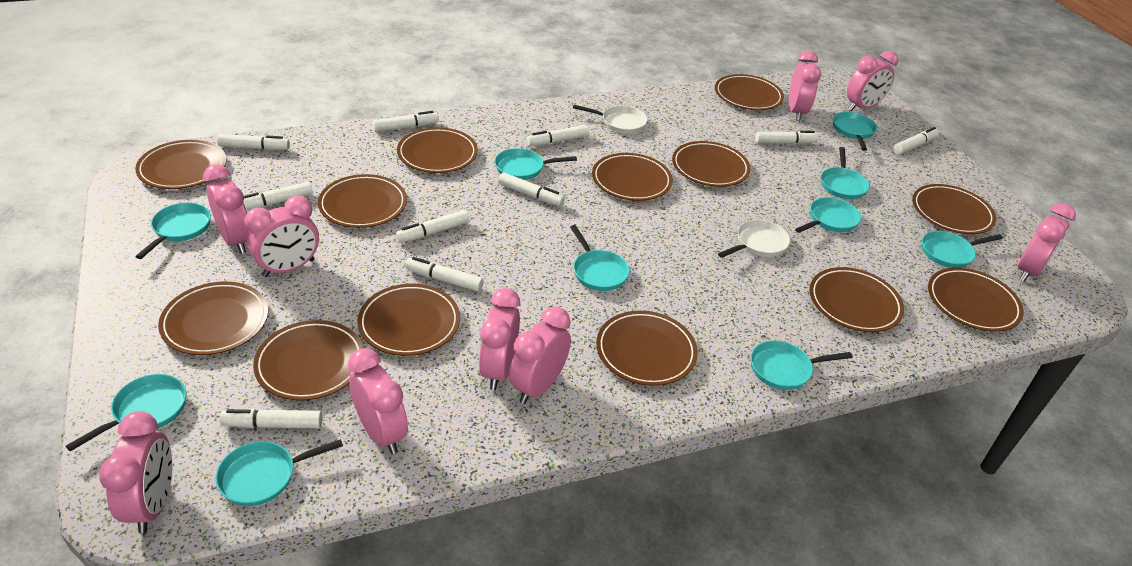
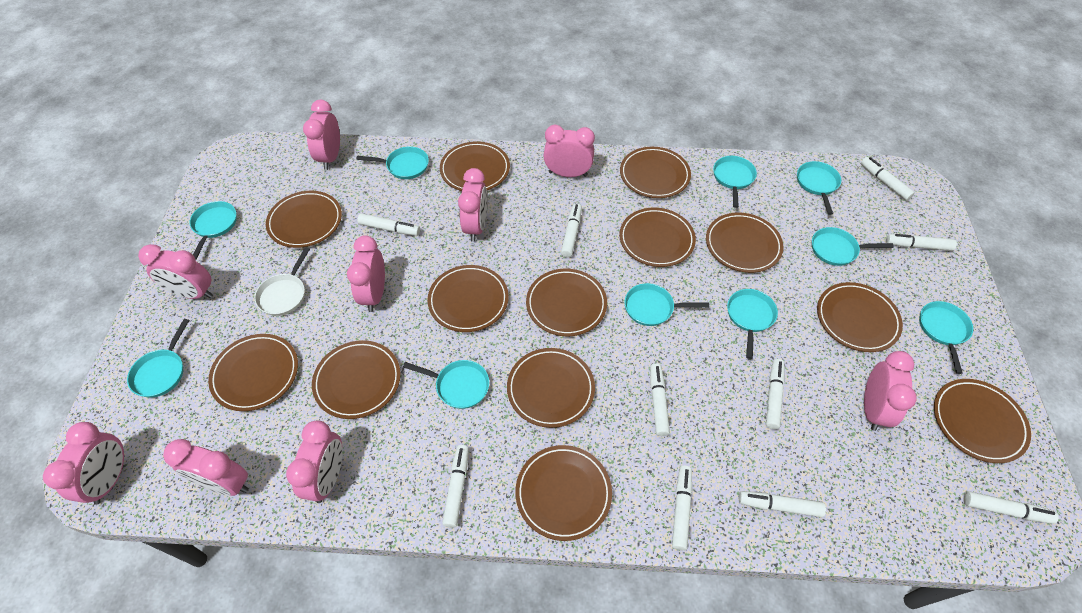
white pan: [573,105,647,134] [718,220,790,258] = 2 -> [254,247,310,316] = 1

